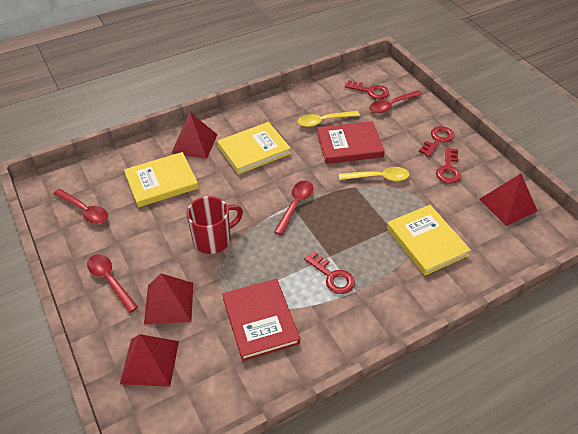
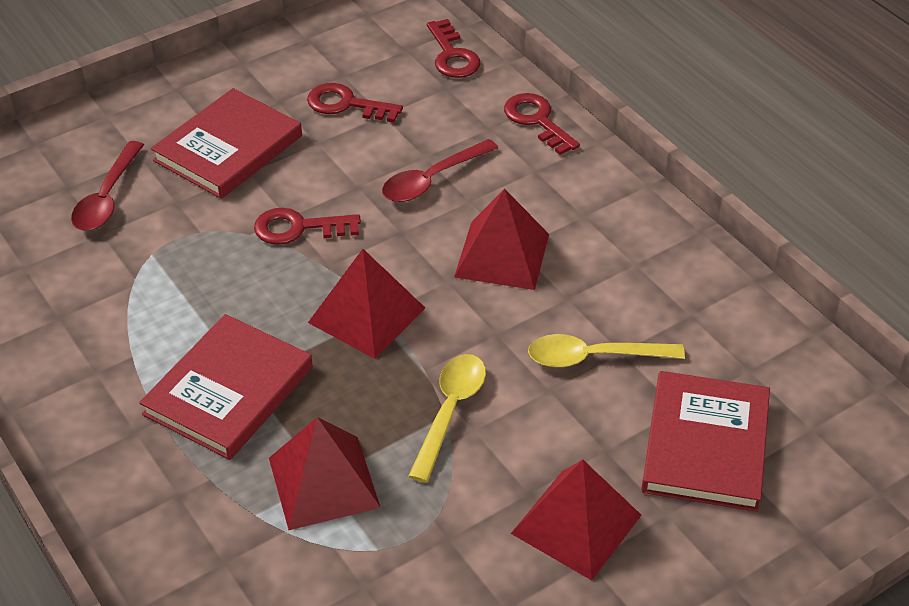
red book: [222,279,300,361] [317,121,385,164] = 2 -> [139,314,313,460] [151,88,302,199] [641,371,770,512] = 3
red mug: [187,196,243,254] = 1 -> none = 0
red spoon: [53,189,108,224] [87,254,138,313] [274,180,313,235] [370,90,422,113] = 4 -> [71,141,144,231] [382,139,498,202] = 2
yellow book: [124,152,199,207] [217,122,291,175] [387,205,471,276] = 3 -> none = 0

